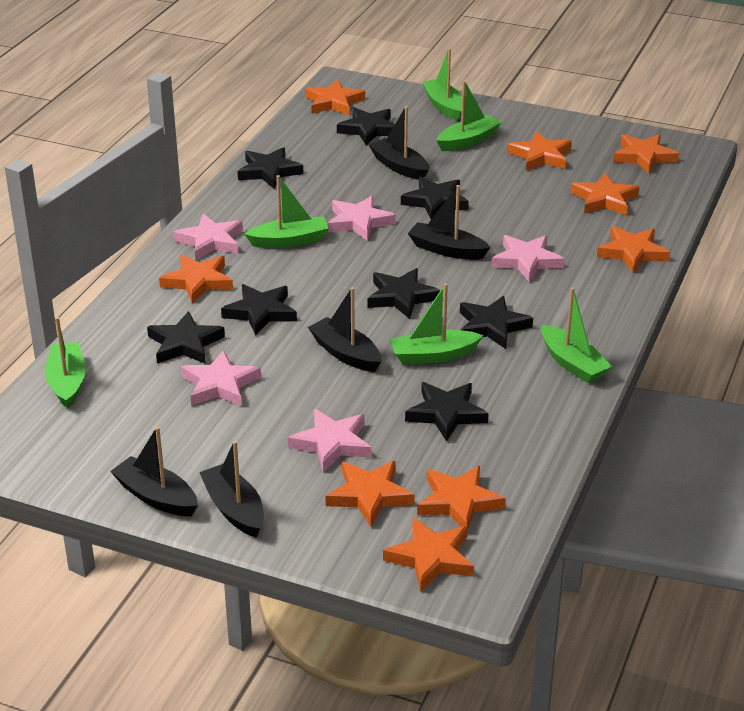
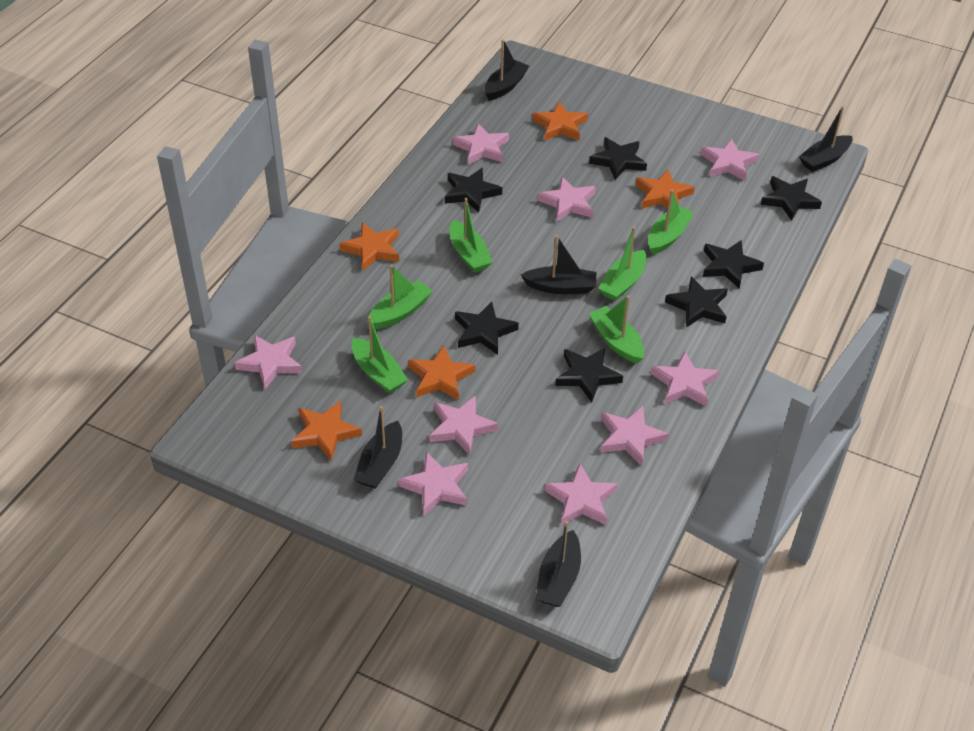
black star: [147,311,225,364] [221,284,297,336] [238,147,303,189] [337,107,395,145] [367,268,440,319] [401,176,469,219] [405,382,489,442] [460,296,533,349] = 8 -> [445,168,502,213] [455,301,519,355] [555,348,623,402] [589,137,647,180] [665,276,728,328] [703,240,764,288] [761,176,822,221] = 7
orange star: [159,255,233,304] [305,79,365,115] [326,461,414,527] [383,518,474,592] [417,466,506,531] [507,131,572,171] [571,173,639,216] [597,226,670,273] [613,134,679,173] = 9 -> [291,401,362,462] [340,223,399,271] [408,345,475,401] [532,102,588,141] [635,170,695,208] = 5
pink star: [173,214,243,260] [181,350,261,406] [288,409,371,472] [328,196,396,241] [491,235,565,282] = 5 -> [234,335,303,389] [398,452,468,516] [429,395,498,456] [453,123,509,165] [538,177,596,222] [544,463,618,525] [600,406,669,466] [651,351,719,407] [701,138,759,181] = 9

